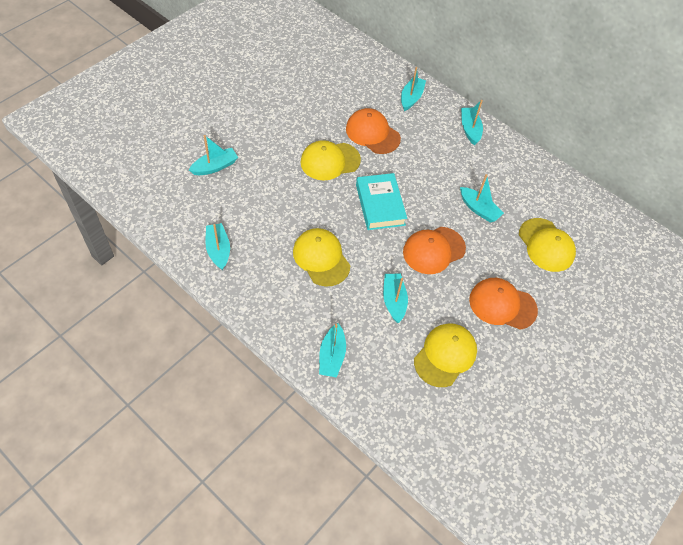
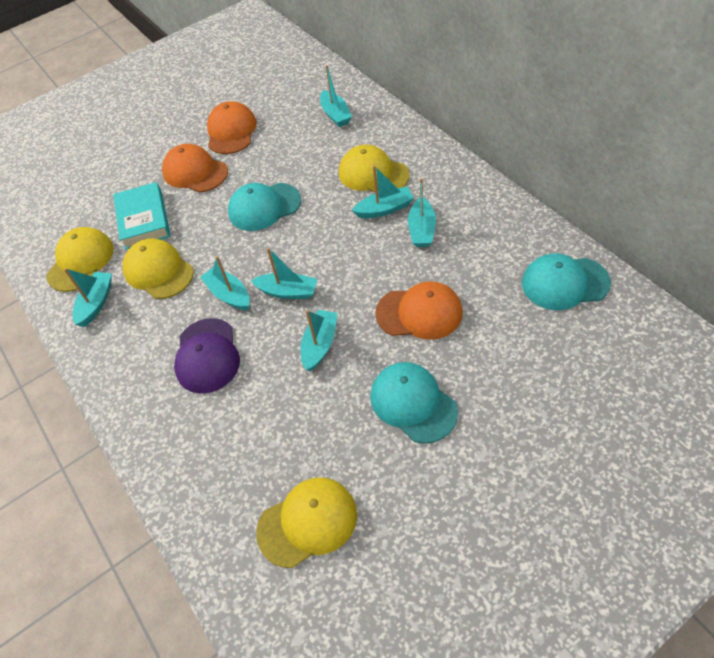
purple cap: none = 0 -> [174,318,240,393] = 1
turquoise cap: none = 0 -> [228,183,301,231] [370,362,458,443] [522,253,611,310] = 3

